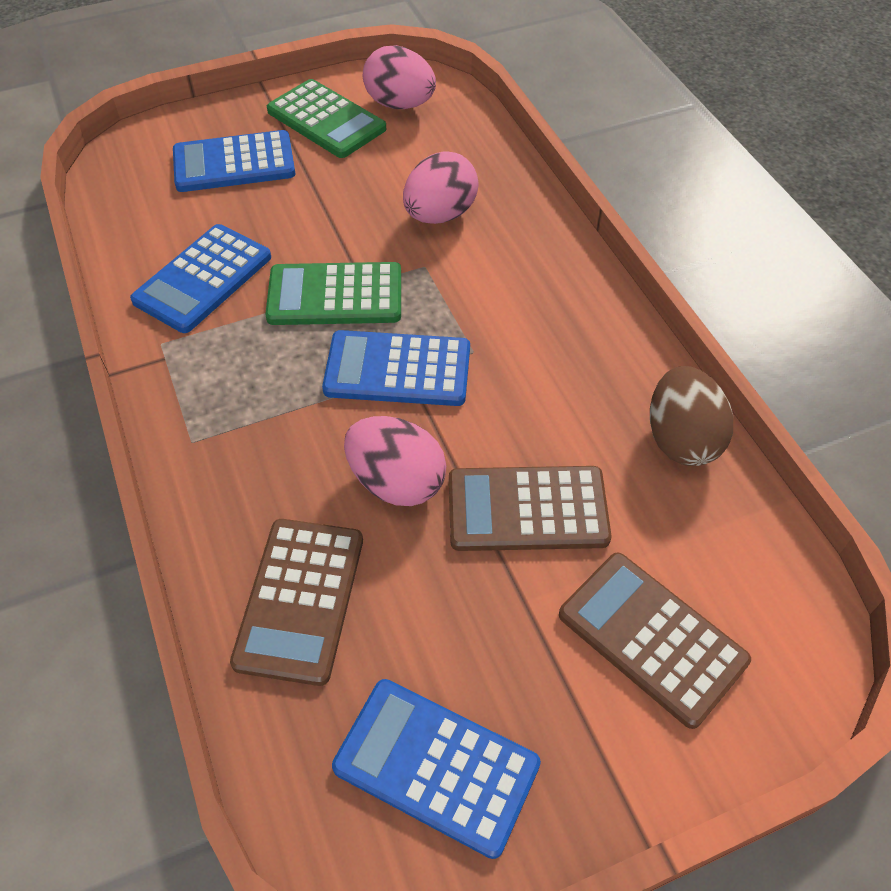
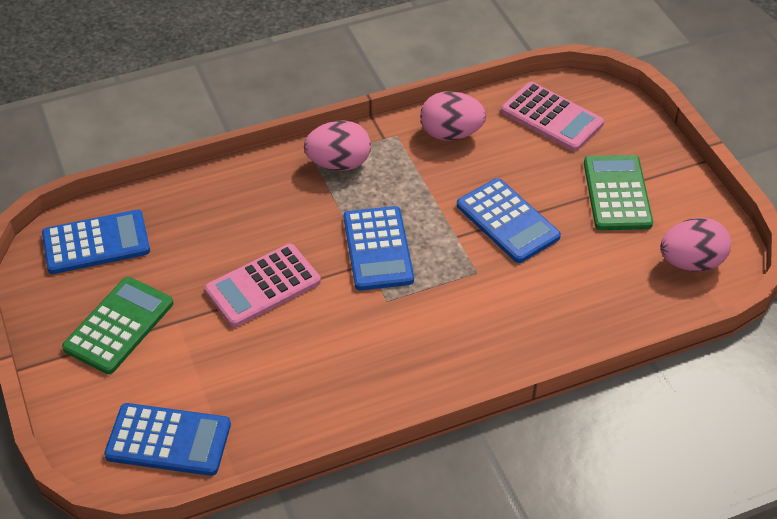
brown calculator: [230,519,363,686] [449,466,612,551] [559,553,751,729] = 3 -> none = 0
brown egg: [650,366,733,466] = 1 -> none = 0
pink calculator: none = 0 -> [205,244,321,327] [501,82,604,151] = 2

